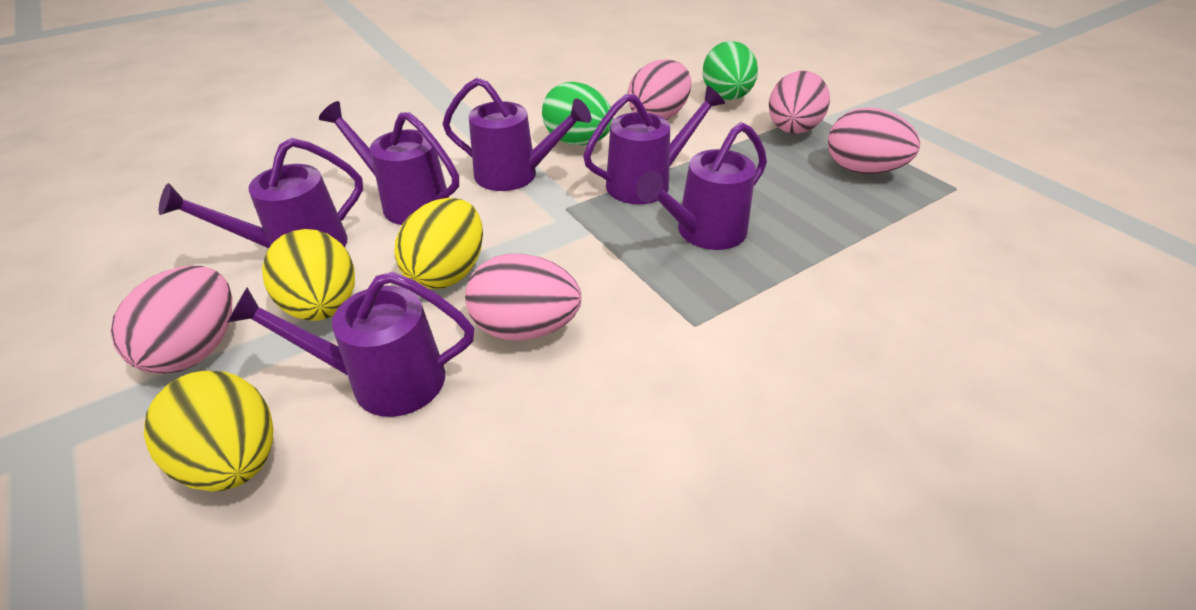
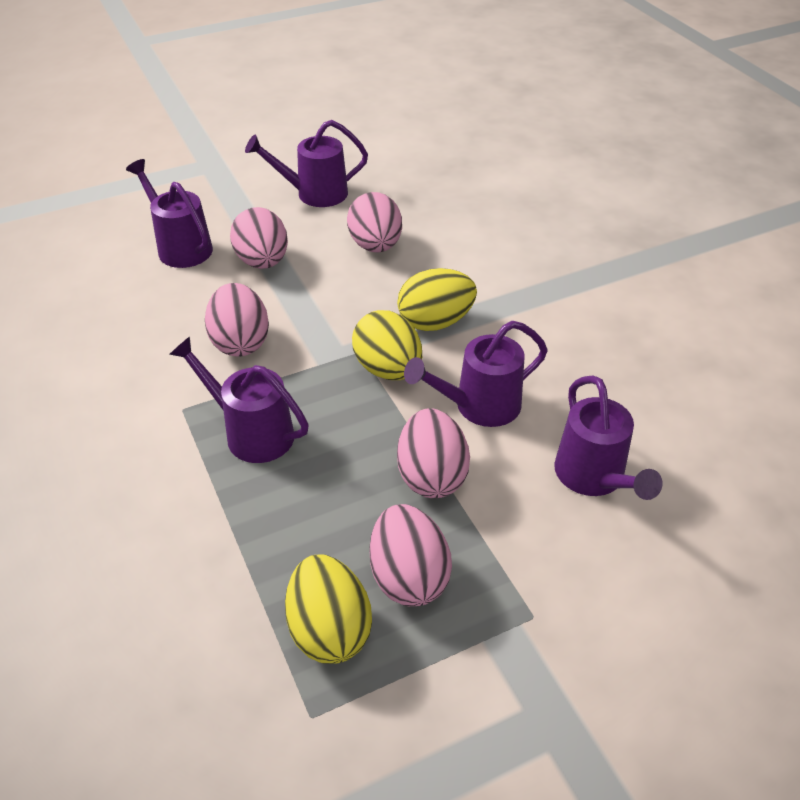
green egg: [542,82,614,145] [702,41,758,100] = 2 -> none = 0
purple watering can: [159,138,363,248] [227,272,474,417] [319,101,459,225] [442,78,591,191] [583,85,725,204] [636,122,767,250] = 6 -> [126,159,213,268] [169,336,309,463] [245,120,368,207] [404,321,548,427] [554,375,663,500] = 5

